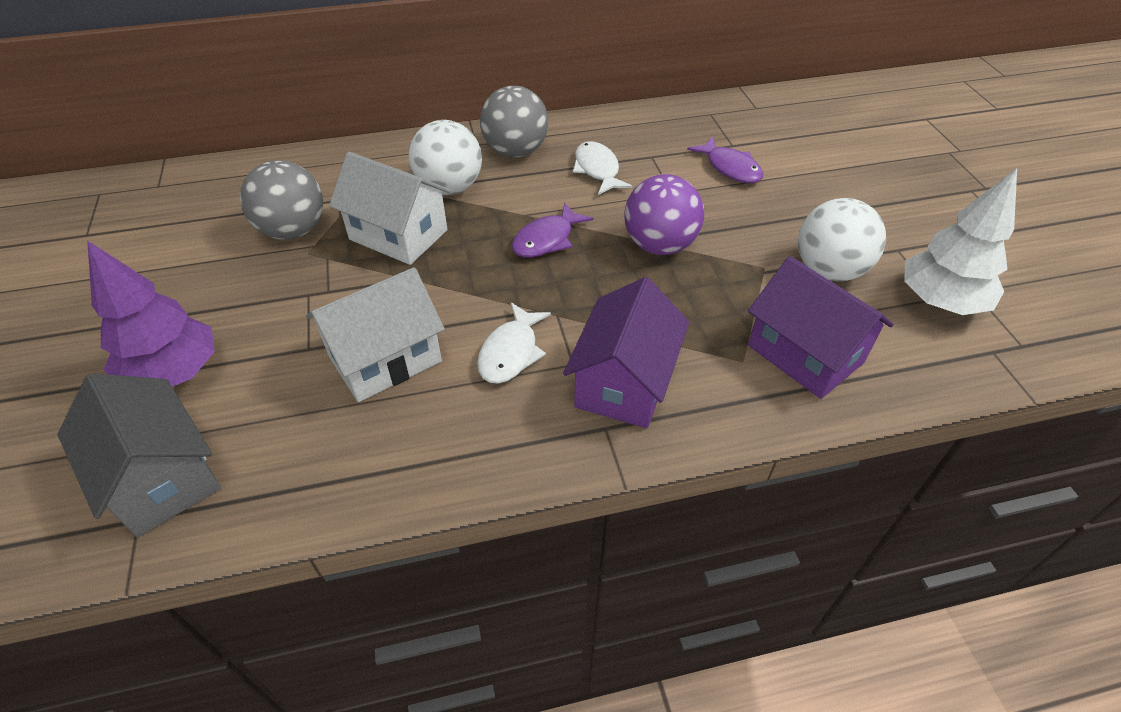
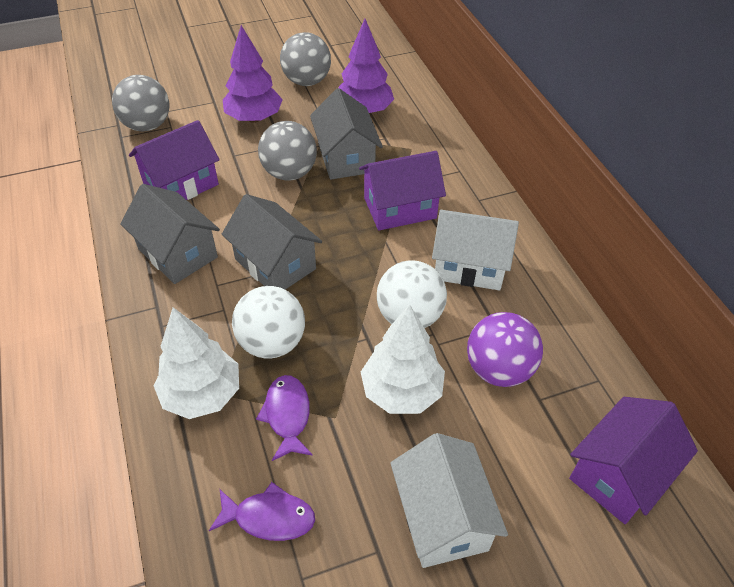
grey ball: [240,160,323,240] [480,86,548,158] = 2 -> [112,75,169,131] [258,121,317,181] [280,32,331,86] = 3
grey house: [57,373,221,537] = 1 -> [120,184,220,284] [222,194,322,289] [310,88,383,180] = 3
purple house: [563,277,689,428] [748,256,894,399] = 2 -> [129,120,220,200] [359,151,446,230] [569,397,698,524] = 3
purple tree: [87,241,215,387] = 1 -> [223,25,283,123] [338,19,394,114] = 2
white fish: [477,302,551,384] [573,141,632,195] = 2 -> none = 0
white tree: [904,168,1017,315] = 1 -> [154,307,239,419] [361,304,445,414] = 2

